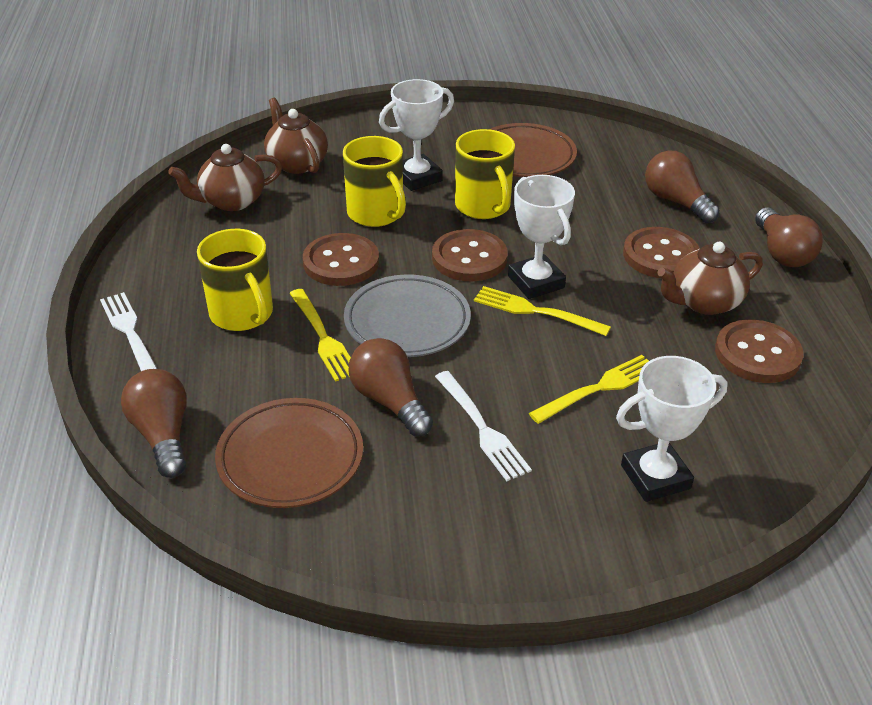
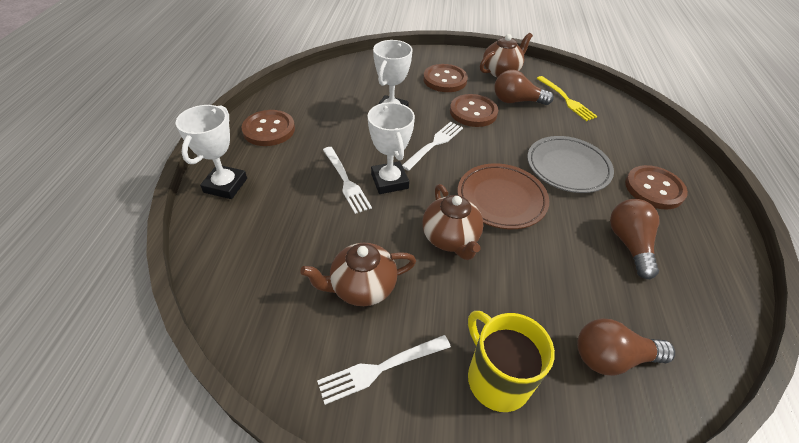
brown light bulb: [121,369,187,478] [349,338,433,437] [645,151,720,223] [755,207,823,267] = 4 -> [494,70,554,105] [577,318,675,376] [610,199,659,279] = 3
brown plate: [215,398,363,508] [489,123,577,177] = 2 -> [458,163,549,229] = 1
white fork: [100,292,157,371] [435,371,532,481] = 2 -> [317,335,451,405] [323,147,372,214] [402,122,463,171] = 3
yellow fork: [289,289,351,382] [474,286,611,336] [529,355,649,424] = 3 -> [536,76,598,121] = 1
yellow mug: [197,229,273,331] [343,136,406,227] [455,129,515,219] = 3 -> [468,311,555,412] = 1

